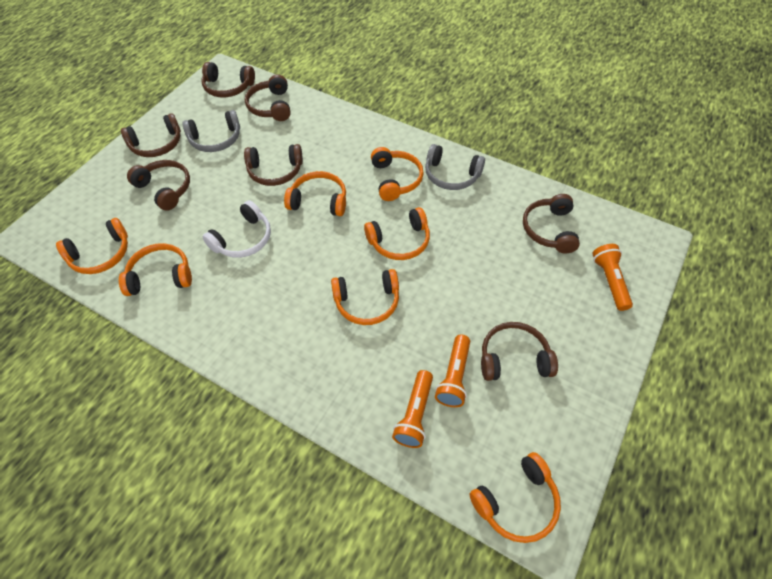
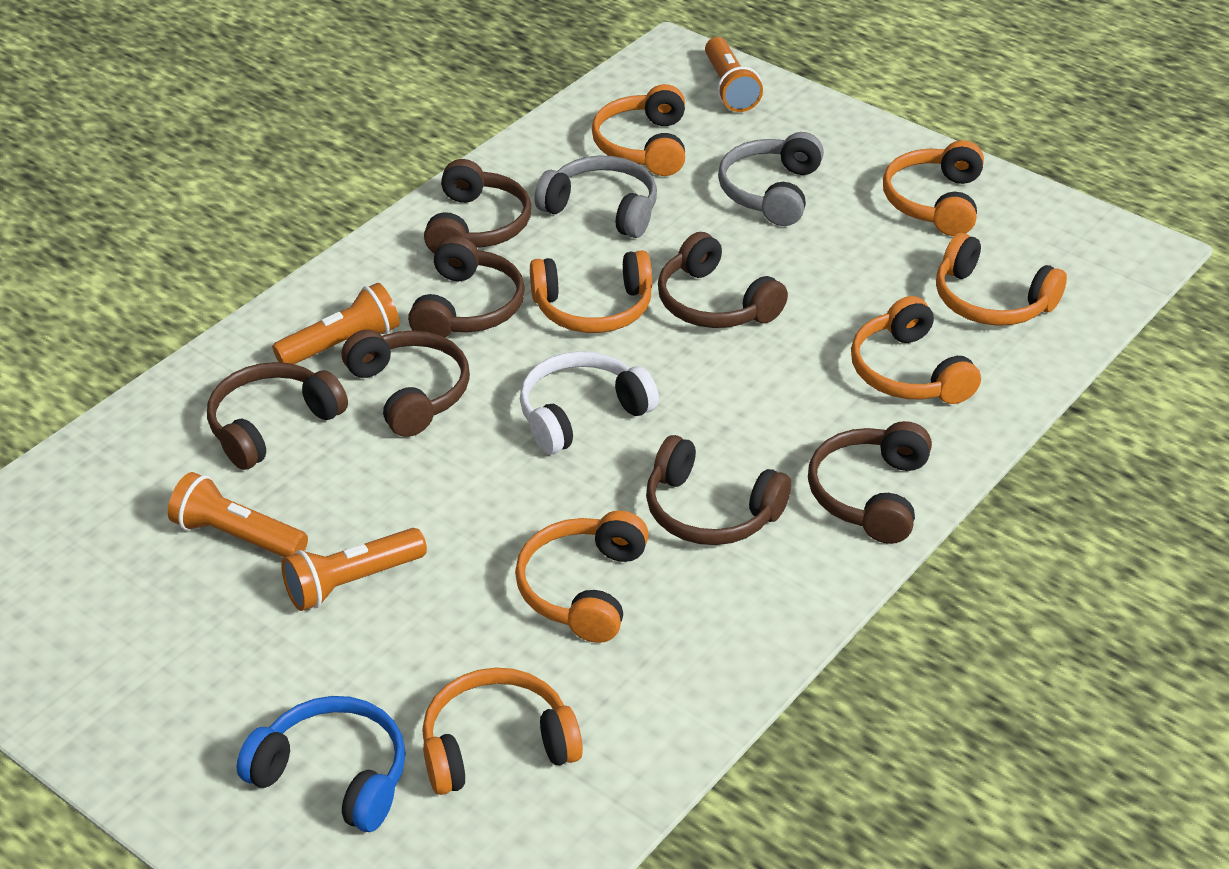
blue headphones: none = 0 -> [237,696,406,832] = 1
orange flashlight: [392,370,433,448] [435,335,470,407] [592,244,633,311] = 3 -> [168,472,308,557] [272,283,400,364] [281,528,427,611] [705,37,763,112] = 4

